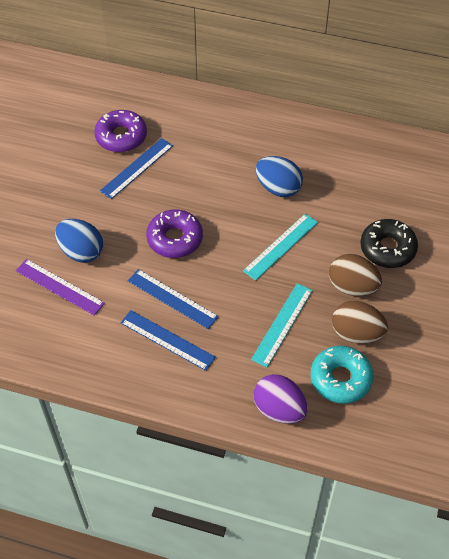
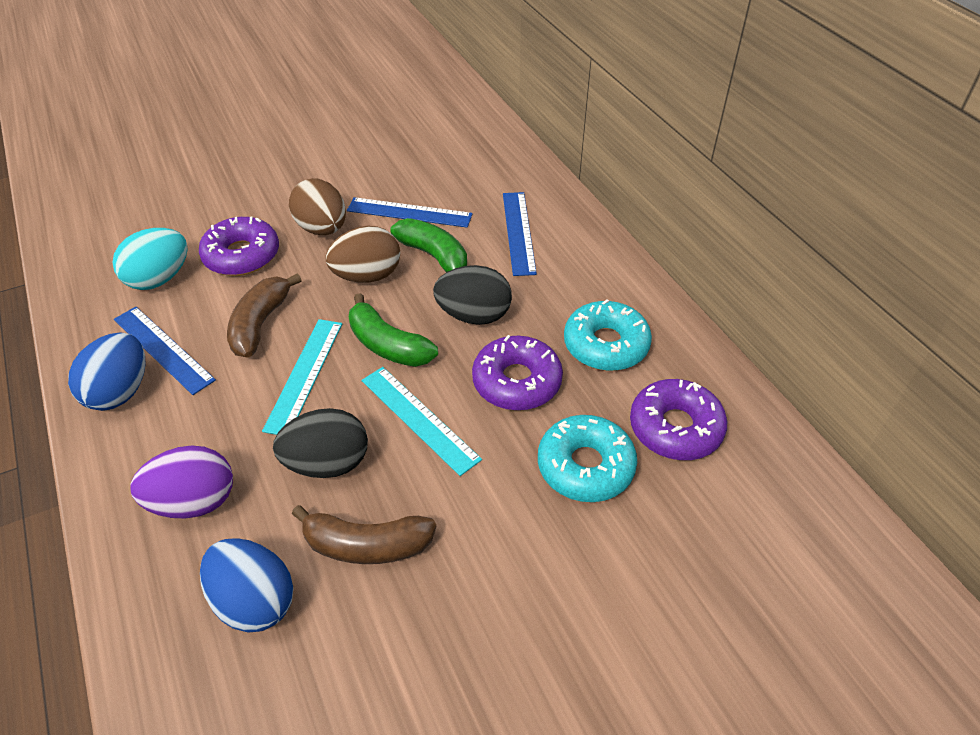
black donut: [360,219,418,268] = 1 -> none = 0
black egg: none = 0 -> [273,408,368,478] [433,265,512,325] = 2
brown banana: none = 0 -> [227,273,302,358] [292,505,436,564] = 2
green banana: none = 0 -> [349,293,438,367] [391,218,467,272] = 2
purple donut: [94,110,147,152] [146,209,203,258] = 2 -> [199,216,279,276] [472,335,563,410] [630,379,727,460] = 3
purple ruler: [16,259,105,316] = 1 -> none = 0
turquoise donut: [311,346,373,404] = 1 -> [538,415,637,502] [564,299,652,371] = 2
turquoise egg: none = 0 -> [112,228,188,290] = 1

